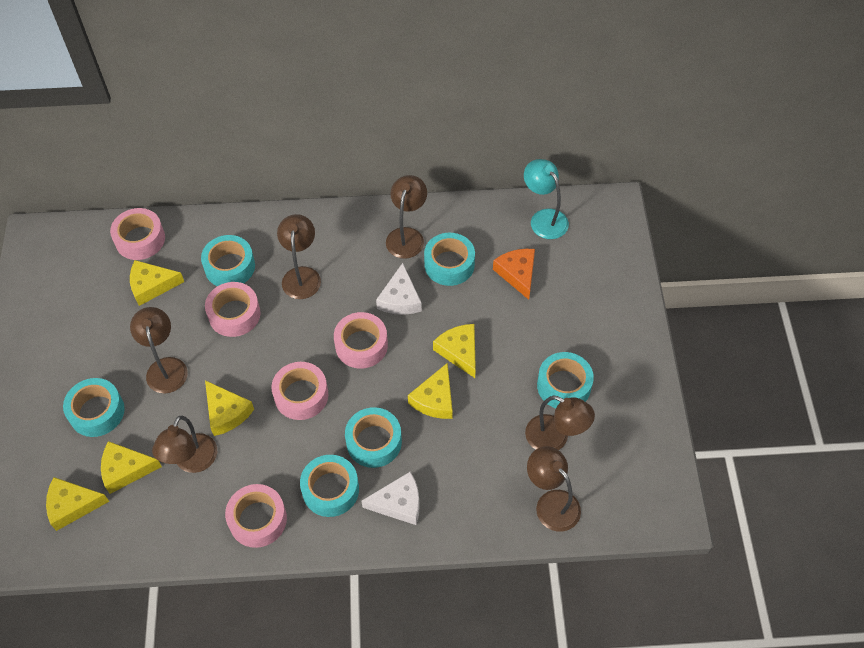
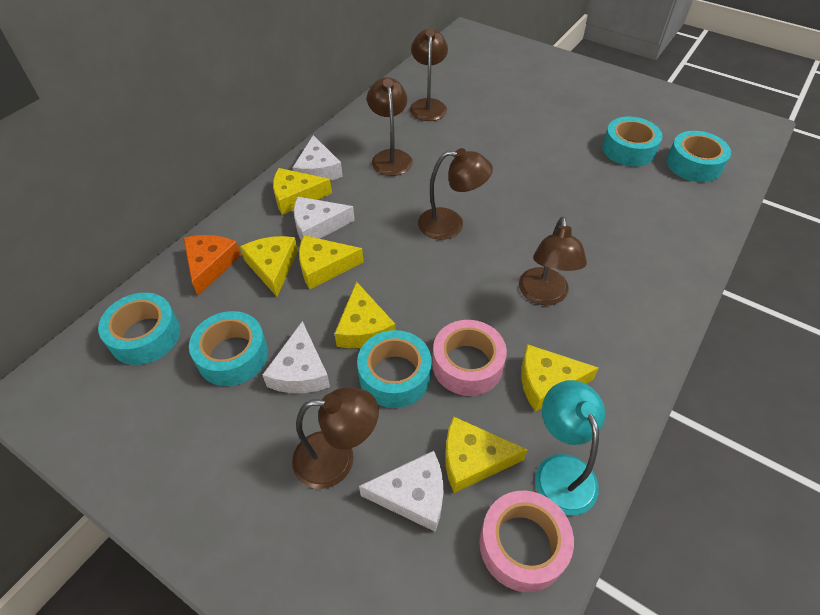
brown lamp: [130,307,188,394] [152,416,217,473] [277,214,321,299] [386,175,427,259] [525,396,595,450] [527,446,581,532] = 6 -> [292,387,379,489] [367,77,413,176] [409,29,448,121] [418,148,493,240] [519,217,587,305] = 5
pink tape: [110,208,165,260] [205,282,260,337] [225,484,287,548] [272,362,328,420] [334,312,388,369] = 5 -> [432,320,507,396] [479,491,574,592] = 2
turquoise tape: [63,378,125,437] [201,235,255,286] [300,455,359,517] [345,407,402,468] [424,233,475,286] [537,352,594,408] = 6 -> [98,293,180,365] [189,311,268,386] [357,330,432,408] [602,117,662,166] [667,131,731,182] = 5
white cheese: [362,472,420,525] [376,263,422,315] = 2 -> [262,321,330,393] [292,135,343,181] [294,197,355,241] [359,451,444,532] = 4

